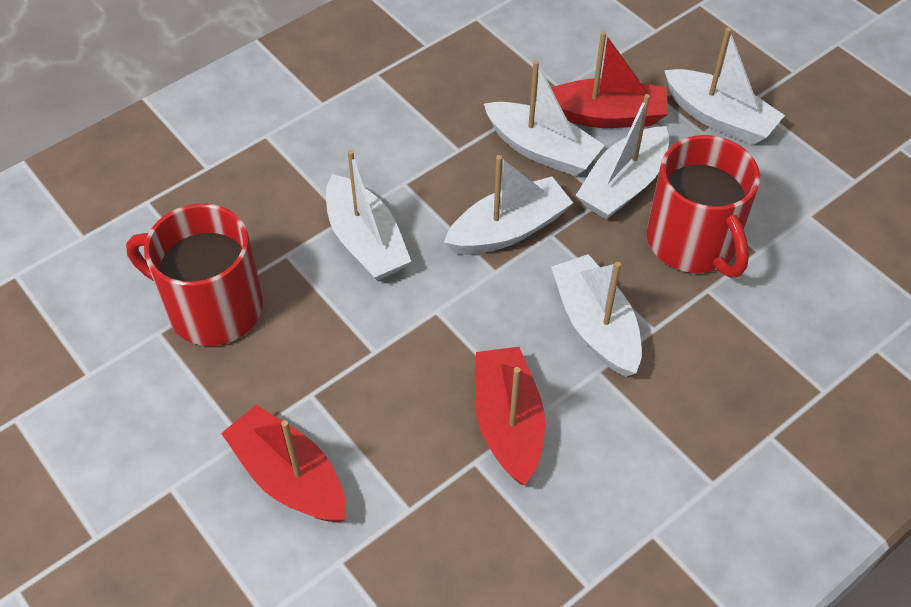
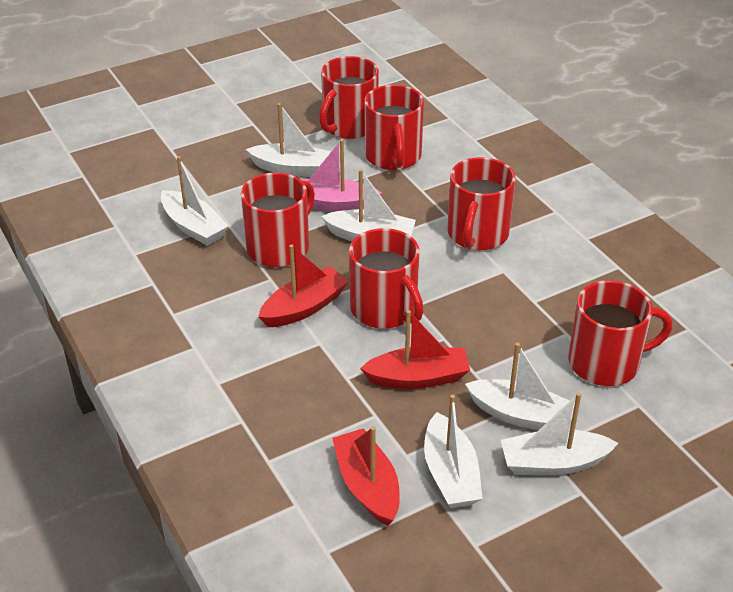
pink boat: none = 0 -> [300,139,382,212] = 1
red mug: [126,204,263,346] [647,135,760,278] = 2 -> [241,173,315,267] [319,56,379,139] [349,228,424,329] [364,85,424,170] [447,157,516,250] [568,280,672,386] = 6

